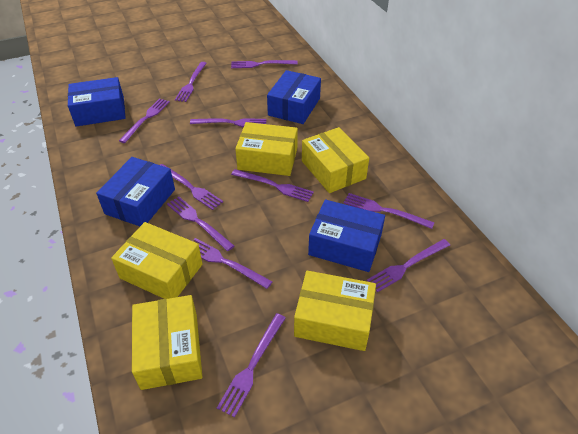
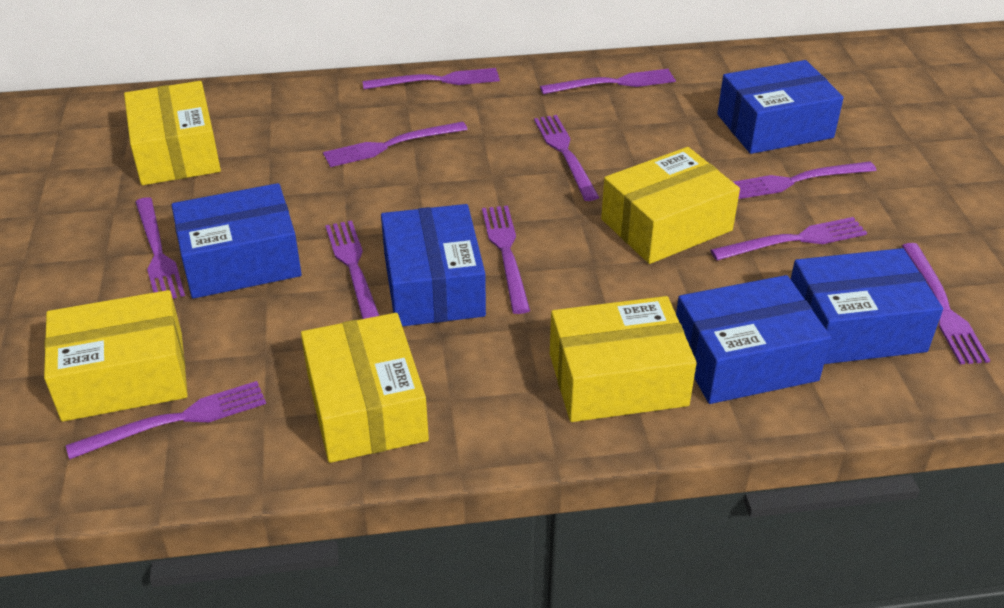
blue box: [68,77,126,126] [96,157,175,226] [267,70,321,124] [308,200,385,272] = 4 -> [172,183,302,299] [381,204,486,326] [676,275,831,404] [717,60,844,154] [791,248,943,364] = 5

